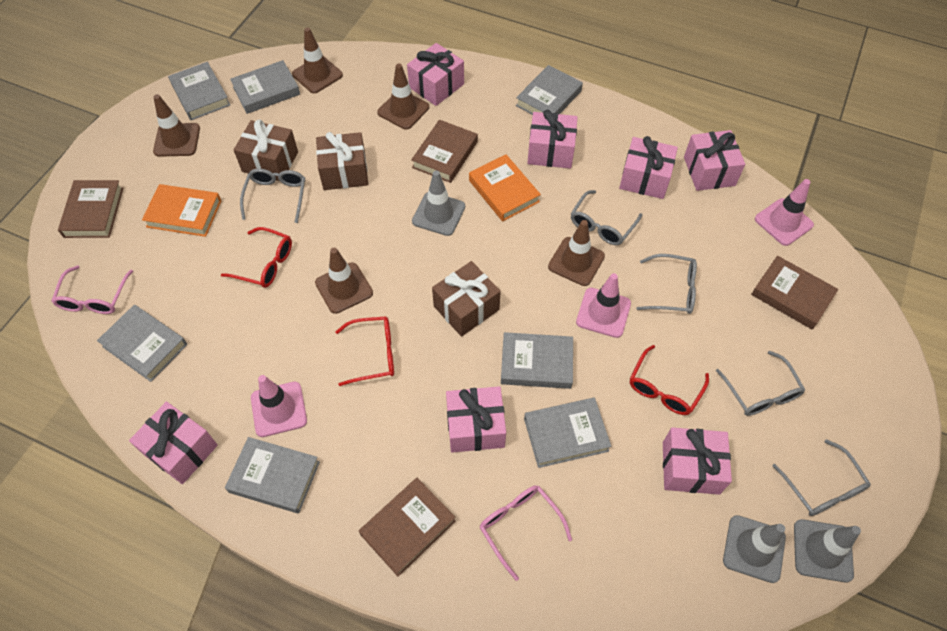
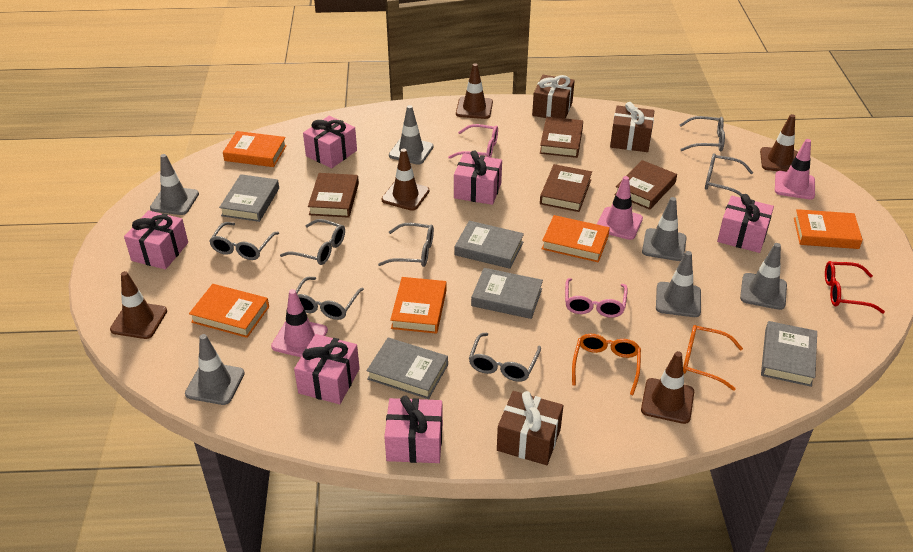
grey book: [97,305,187,382] [168,62,230,120] [225,437,320,513] [230,60,300,114] [501,332,573,389] [516,65,583,115] [524,398,611,468] = 7 -> [219,174,279,222] [367,338,448,399] [455,221,524,269] [471,268,543,319] [761,321,817,387] = 5
grey glasses: [240,169,305,223] [571,190,642,245] [636,254,697,314] [716,351,805,416] [772,439,871,516] = 5 -> [209,222,279,260] [280,219,345,265] [296,277,364,320] [378,223,434,267] [469,333,541,382] [680,116,725,151] [705,153,753,196] = 7
grey traffic cone: [412,171,465,236] [723,515,786,583] [794,519,861,583] = 3 -> [150,154,199,215] [185,334,245,405] [389,105,434,165] [642,197,687,261] [656,251,701,317] [740,243,787,310] = 6
orange book: [142,184,221,237] [469,154,541,221] = 2 -> [189,284,269,338] [223,131,287,167] [390,277,447,334] [542,215,610,262] [794,209,863,249] = 5
orange glasses: none = 0 -> [572,334,641,395] [683,325,743,391] = 2
pink gift: [129,401,218,484] [407,43,464,106] [446,386,506,453] [527,109,578,169] [619,136,678,199] [663,427,732,495] [684,130,745,191] = 7 -> [124,210,188,269] [294,334,360,404] [303,116,357,168] [384,395,443,463] [454,150,502,205] [717,194,774,253] = 6
red glasses: [221,227,292,288] [335,316,394,386] [630,345,709,415] = 3 -> [825,261,885,314] = 1

